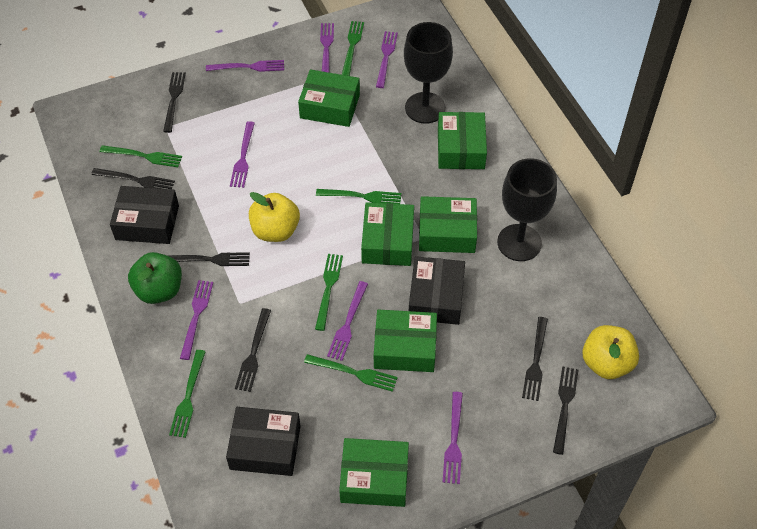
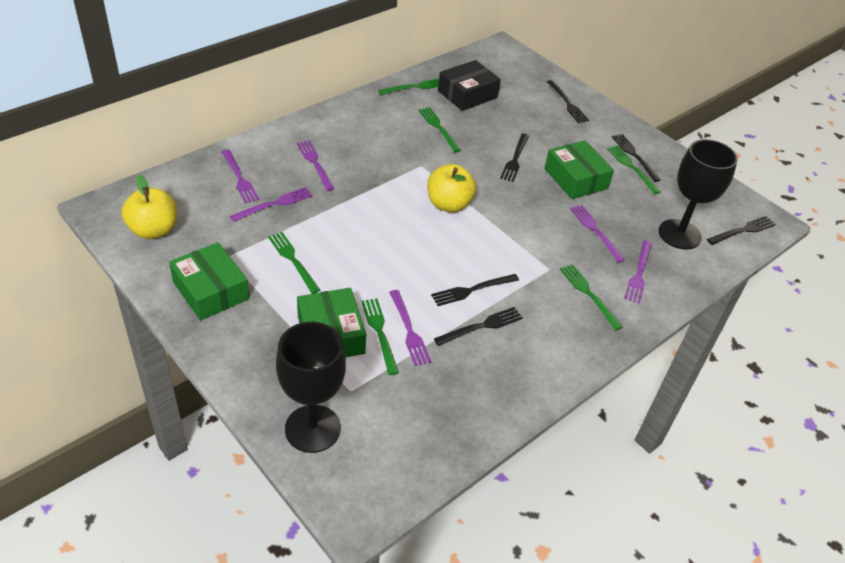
black box: [110,186,179,244] [226,407,301,476] [409,256,465,325] = 3 -> [438,60,501,111] = 1
green apple: [128,252,182,304] = 1 -> none = 0
green box: [298,70,360,127] [339,438,409,507] [361,202,414,266] [374,309,437,372] [419,196,477,253] [438,112,487,169] = 6 -> [169,242,249,320] [297,288,366,357] [544,140,614,199] = 3
purple fork: [180,280,213,360] [206,60,284,72] [230,121,255,188] [320,23,334,73] [327,281,368,361] [376,31,398,88] [442,392,463,484] = 7 -> [222,149,259,203] [230,187,313,222] [297,140,334,191] [389,290,431,366] [570,205,625,263] [624,241,652,304] = 6

